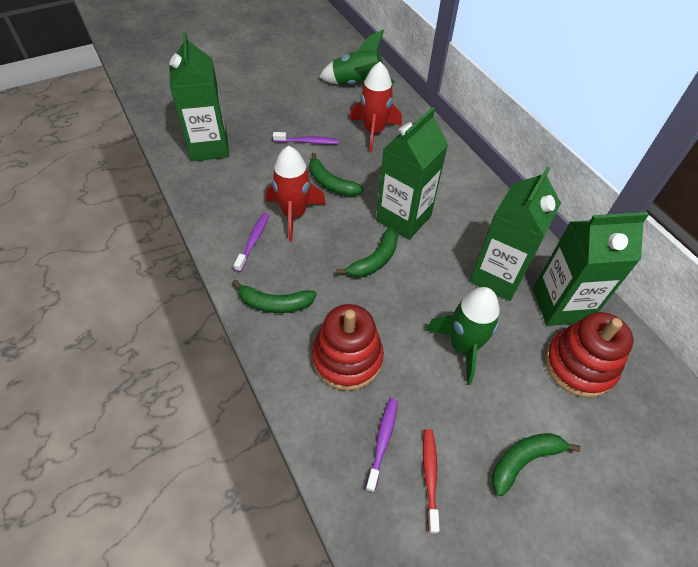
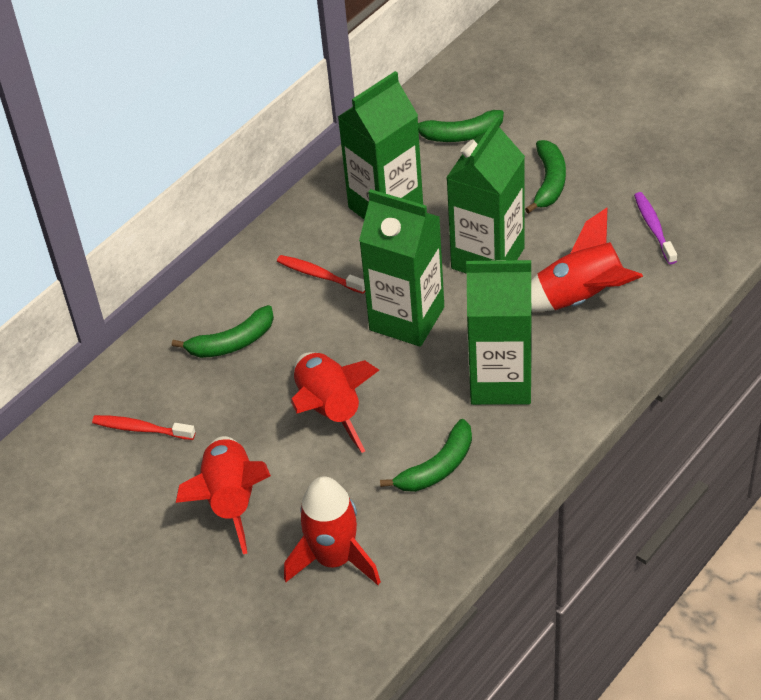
green rocket: [319,30,395,85] [425,287,500,385] = 2 -> none = 0
purple toothbrush: [234,213,269,272] [273,132,339,144] [365,398,398,493] = 3 -> [634,192,677,264] = 1
red rocket: [266,146,326,241] [349,62,402,152] = 2 -> [176,436,271,554] [284,476,381,585] [291,352,379,453] [531,207,643,312] = 4
red stacking toy: [312,304,384,391] [545,312,633,398] = 2 -> none = 0
red toothbrush: [423,429,440,533] = 1 -> [92,415,195,440] [277,255,365,294] = 2

